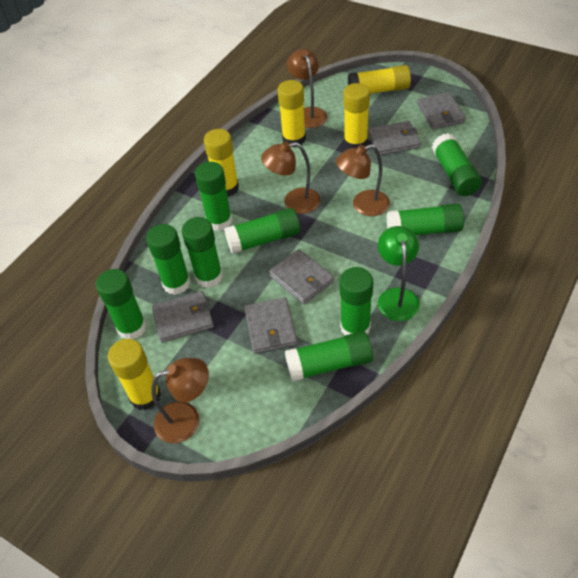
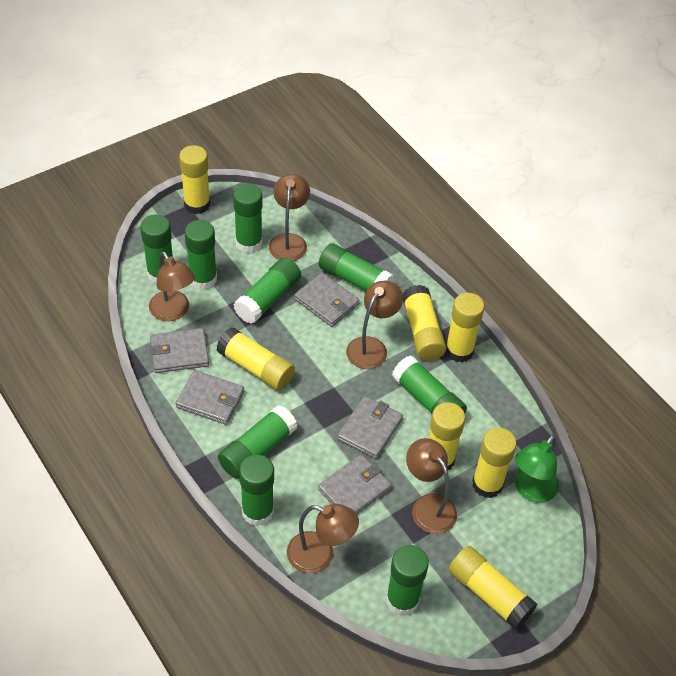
brown lamp: [151,358,209,443] [261,141,321,214] [287,49,327,128] [336,144,390,216] = 4 -> [149,251,195,321] [269,174,310,261] [287,504,359,573] [346,281,403,369] [406,438,457,534] = 5
yellow glue stick: [108,339,161,411] [204,129,239,197] [277,80,306,147] [343,83,370,149] [348,65,411,94] = 5 -> [179,145,210,214] [216,327,295,391] [403,285,446,361] [429,402,466,470] [446,293,485,363] [448,546,537,630] [472,427,517,498] = 7

